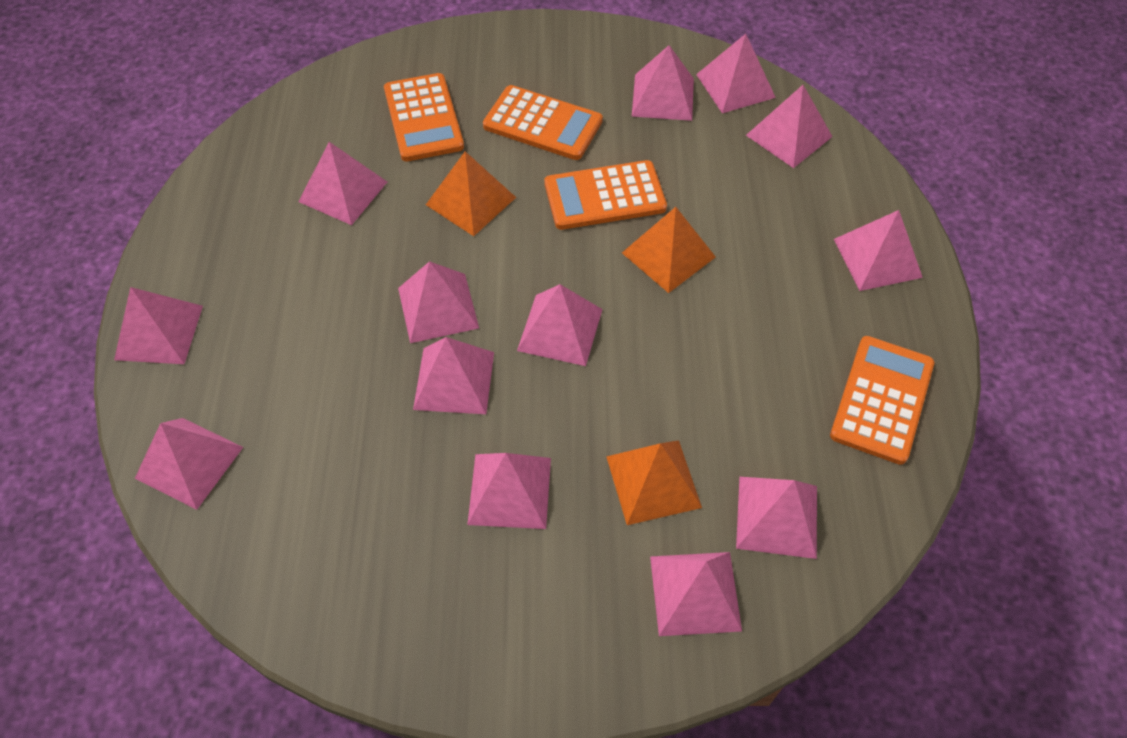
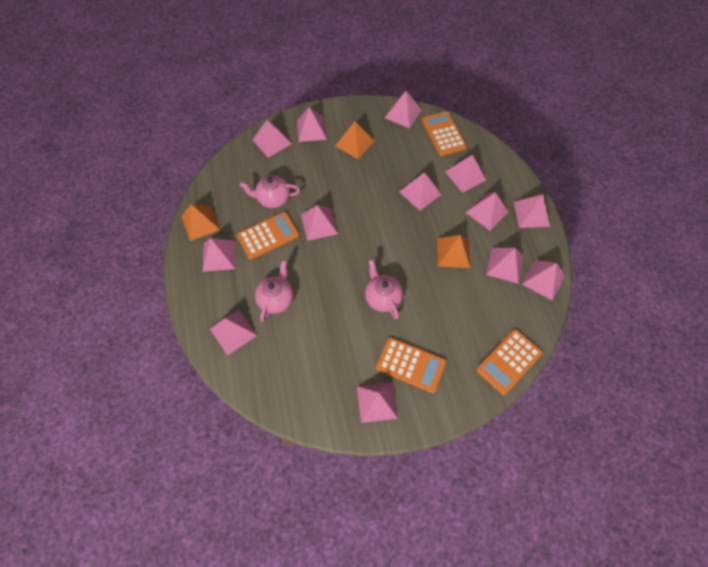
pink teapot: none = 0 -> [240,175,300,208] [255,260,293,322] [365,259,403,319] = 3

